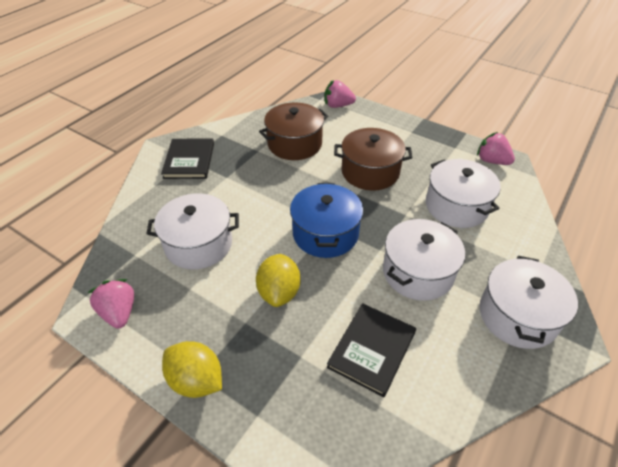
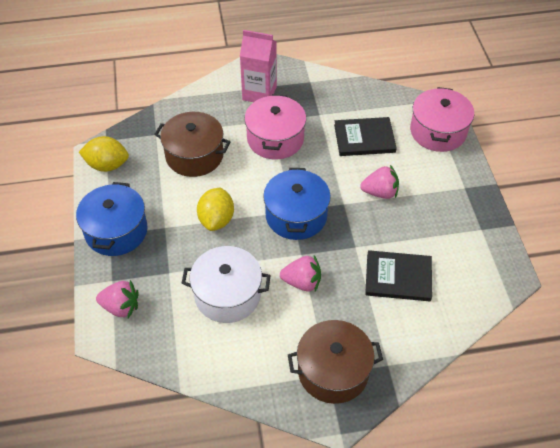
blue pot: [290,183,363,258] = 1 -> [76,182,148,256] [263,168,331,240] = 2
pink carton: none = 0 -> [240,30,277,102] = 1
pink pot: none = 0 -> [245,94,306,159] [410,87,474,152] = 2
white pot: [146,193,239,269] [383,219,465,301] [426,159,501,228] [479,256,578,349] = 4 -> [182,246,271,323] = 1

